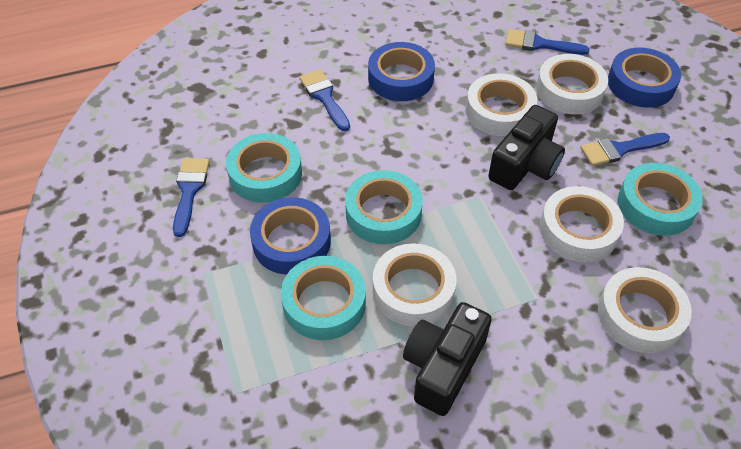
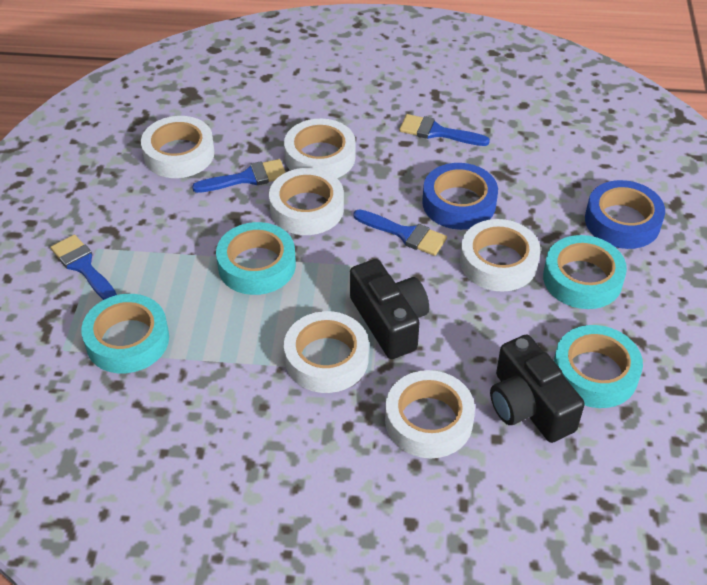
blue tape: [250,197,331,275] [368,42,435,101] [608,48,681,108] = 3 -> [422,163,498,230] [585,180,665,249] = 2
white tape: [373,243,457,326] [466,73,537,136] [536,54,608,114] [540,186,624,262] [598,267,692,353] = 5 -> [141,116,215,178] [269,168,344,235] [284,119,356,178] [284,311,369,393] [385,370,475,458] [460,219,540,292] = 6

